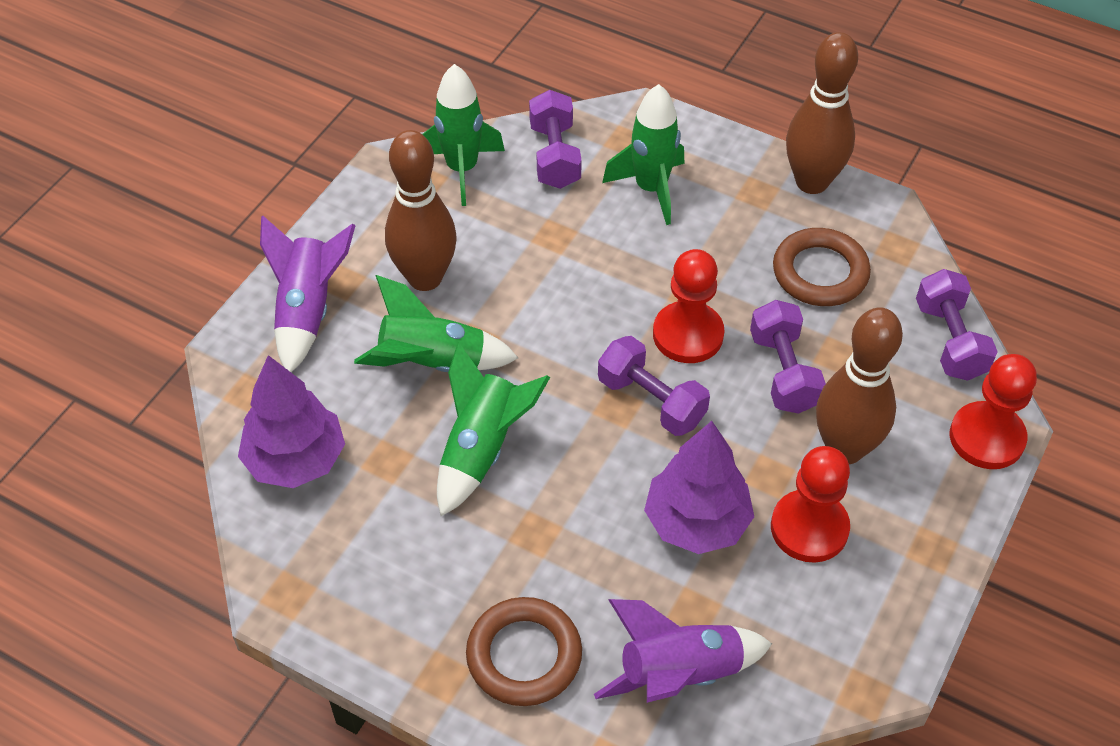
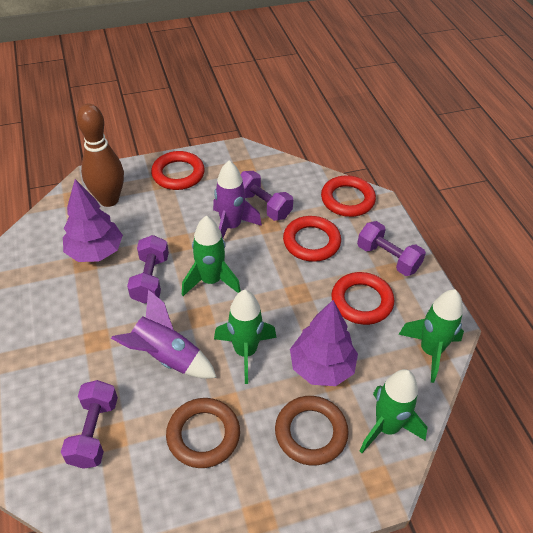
brown bowling pin: [385,130,457,291] [786,32,858,194] [816,307,903,464] = 3 -> [77,104,124,207] = 1
red pawn: [653,249,724,363] [771,446,850,563] [950,354,1037,469] = 3 -> none = 0
red ring: none = 0 -> [151,151,205,190] [283,216,341,262] [321,175,376,217] [331,272,394,325] = 4

